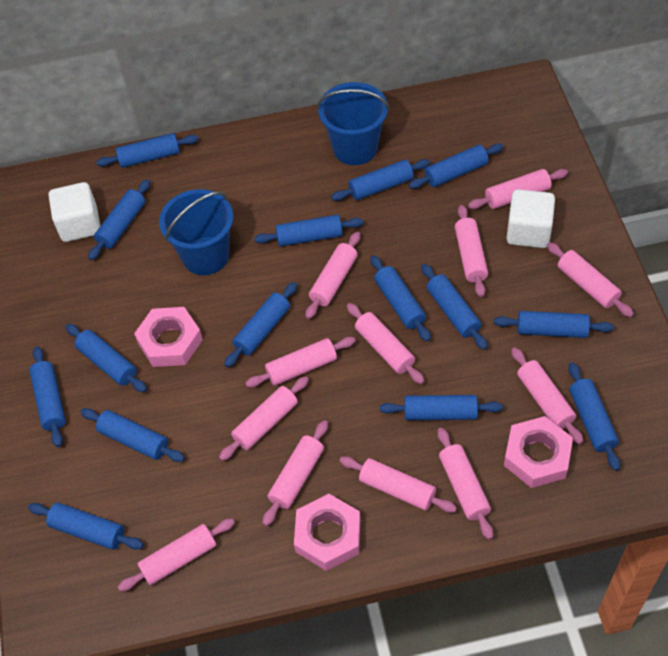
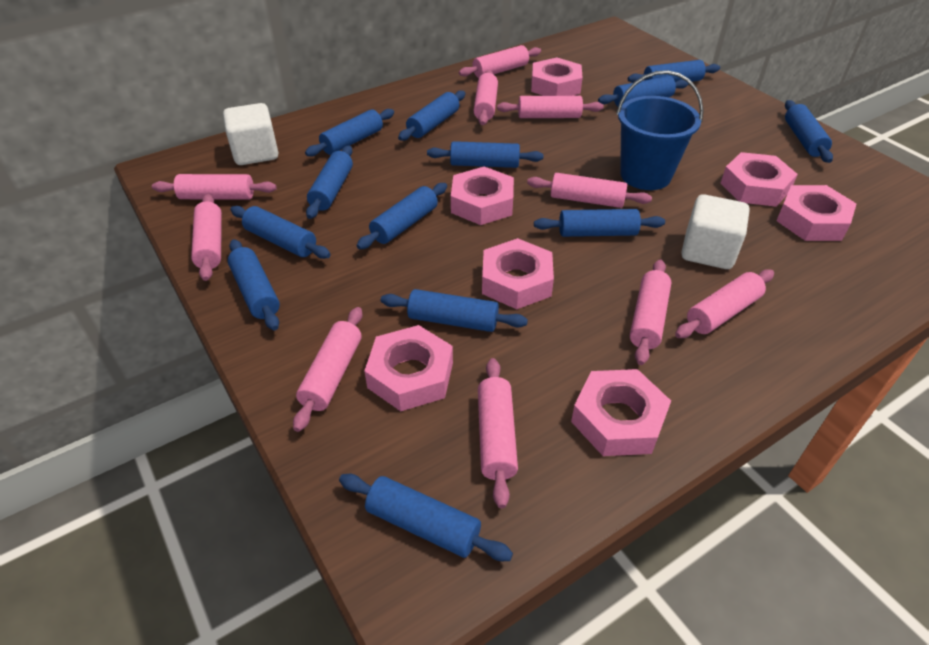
blue bucket: [159,189,233,275] [317,82,389,165] = 2 -> [616,70,704,190] = 1
blue rolling pin: [28,503,144,550] [29,346,66,447] [66,324,147,392] [80,408,185,462] [88,179,150,260] [96,133,199,168] [224,282,297,367] [254,215,364,247] [331,159,430,201] [370,255,431,342] [379,395,503,420] [409,143,503,189] [421,264,488,350] [494,311,614,338] [568,362,620,471] = 15 -> [228,239,280,330] [230,206,331,259] [305,109,394,156] [306,145,353,219] [339,474,513,561] [356,183,447,249] [381,289,528,332] [398,91,465,141] [427,141,544,168] [534,209,665,237] [598,76,689,106] [628,60,720,83] [785,100,833,163] = 13
pink nut: [134,307,203,367] [294,494,360,571] [504,416,573,488] = 3 -> [364,325,453,411] [451,167,514,225] [482,238,554,309] [531,58,583,96] [571,369,671,456] [720,152,798,207] [777,185,857,241] = 7
pink rolling pin: [118,518,235,591] [219,376,309,461] [246,337,356,387] [262,420,328,526] [305,232,360,319] [340,456,457,513] [347,303,424,384] [437,427,493,540] [455,205,488,297] [468,169,568,209] [511,347,583,444] [547,242,634,317] = 12 -> [152,174,277,200] [191,194,222,281] [293,307,363,432] [459,45,541,78] [473,70,498,125] [478,358,518,508] [497,96,604,118] [527,173,652,208] [630,259,671,365] [675,269,774,338] = 10

